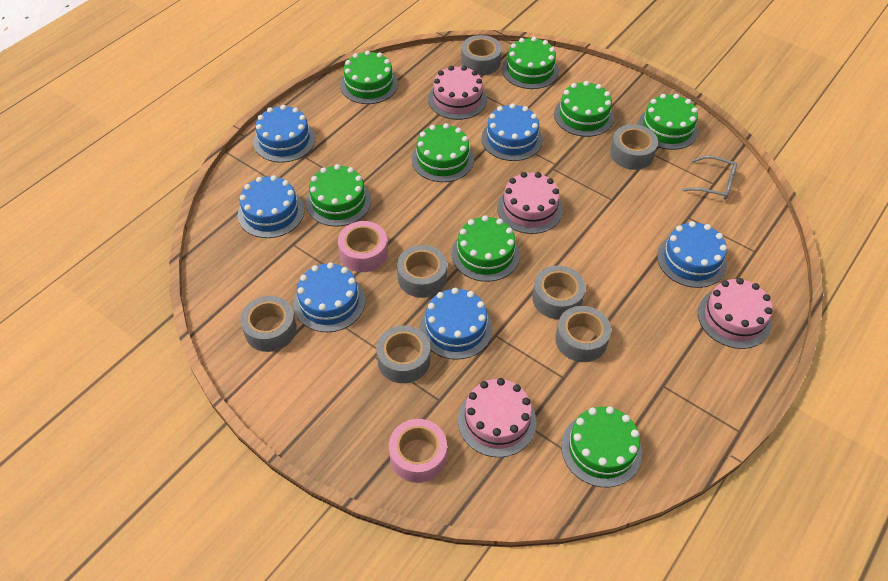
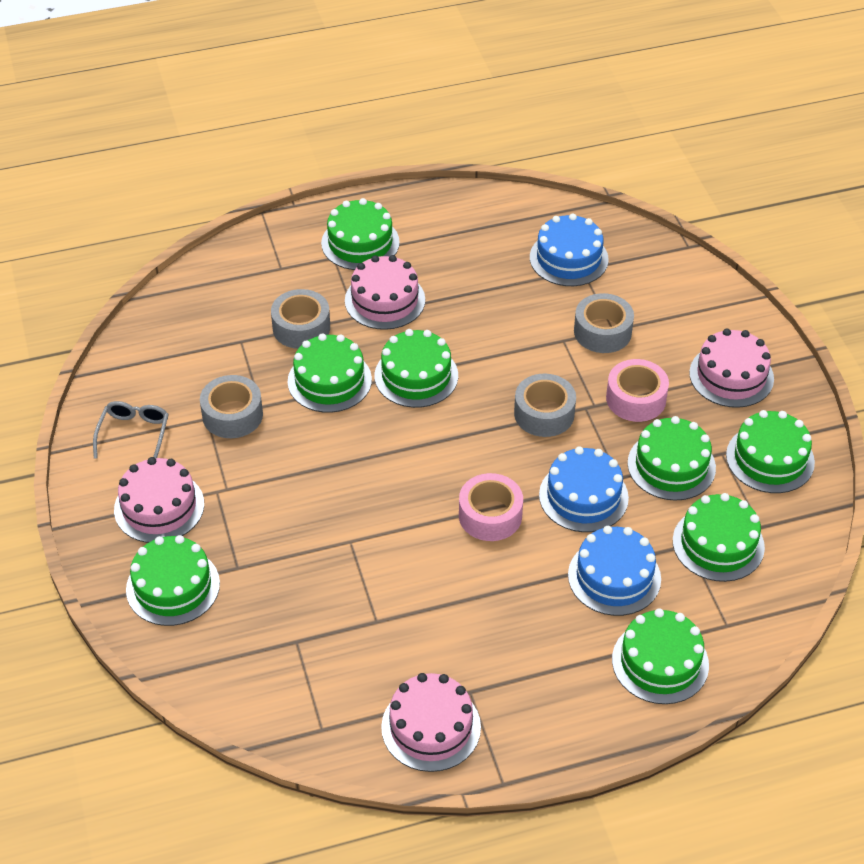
blue cake: [238,175,304,238] [253,105,315,163] [294,262,365,332] [420,288,493,360] [482,103,543,161] [657,221,727,288] = 6 -> [530,213,609,286] [539,446,629,532] [568,526,661,616] = 3
grey tape: [240,296,297,352] [376,325,430,383] [397,245,447,298] [461,35,502,75] [532,265,586,320] [555,306,611,362] [610,124,658,170] = 7 -> [200,375,263,438] [271,289,330,349] [514,374,576,437] [574,293,634,353] = 4

